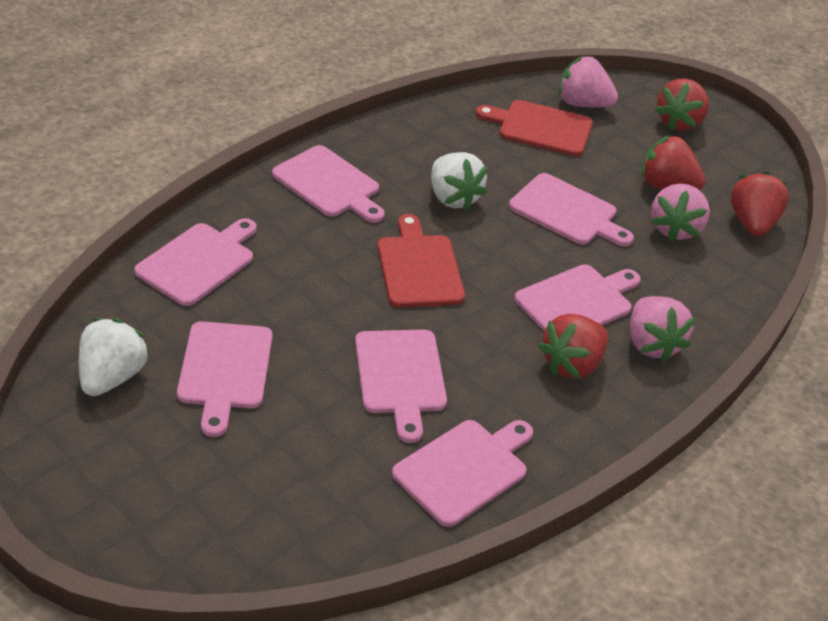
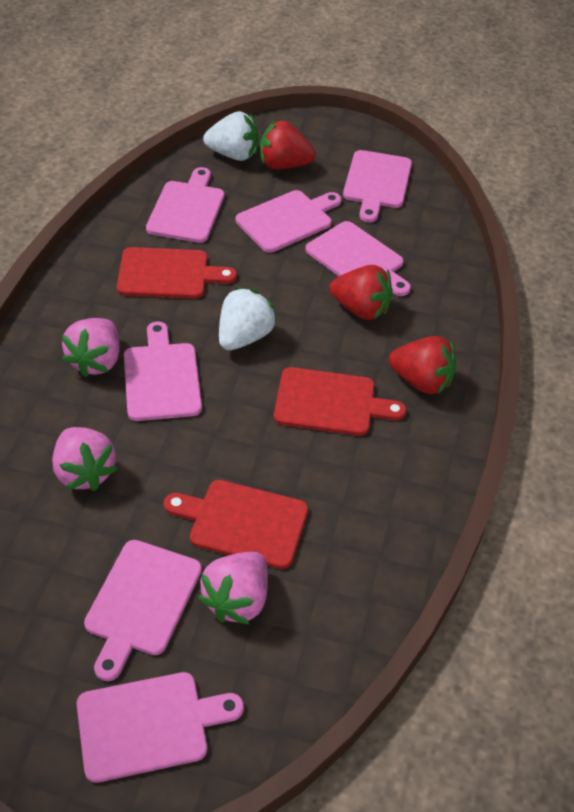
red cutting board: [377,214,465,307] [475,100,593,156] = 2 -> [117,247,237,299] [163,480,308,569] [274,367,406,436] = 3
red strawberry: [538,314,608,379] [641,135,706,190] [655,78,709,131] [730,171,789,237] = 4 -> [260,121,316,170] [329,265,393,320] [389,336,456,394] = 3

